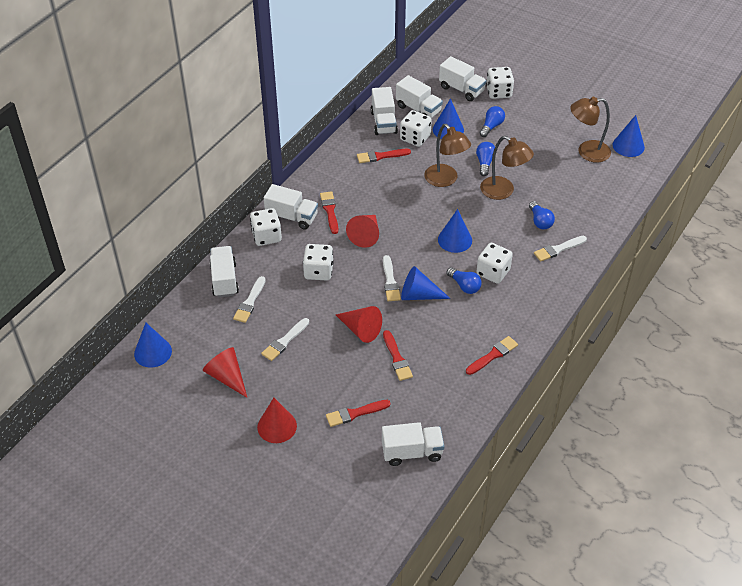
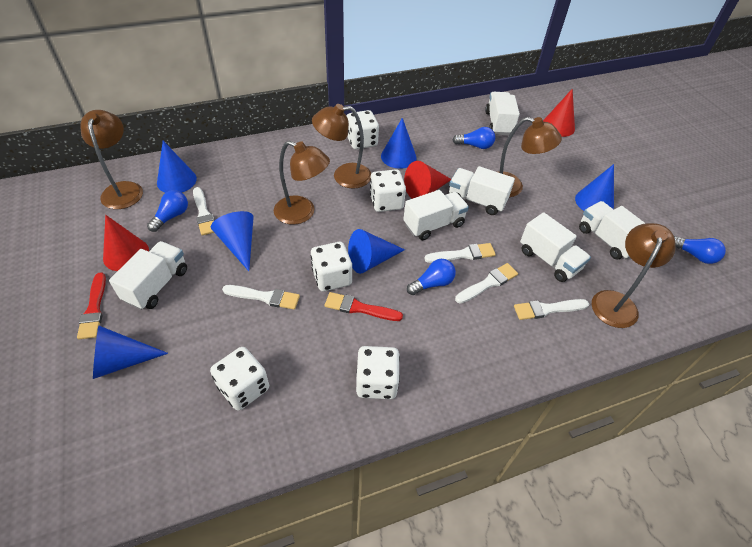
blue cone: [134,323,172,368] [401,266,451,300] [433,98,464,139] [438,209,472,253] [613,115,645,157] = 5 -> [93,326,168,379] [157,141,197,193] [211,211,254,271] [348,229,405,274] [381,118,417,169] [575,164,614,211] = 6
brown lamp: [424,124,471,187] [480,136,534,200] [570,97,611,163] = 3 -> [80,110,143,209] [274,141,330,225] [312,104,371,189] [498,117,562,197] [592,223,676,328] = 5
red brush: [320,191,339,234] [326,400,391,427] [357,149,411,163] [383,330,413,381] [466,336,518,375] = 5 -> [77,272,106,339] [325,292,403,321] = 2
red cone: [203,347,247,398] [257,398,297,443] [336,306,382,343] [346,215,379,248] = 4 -> [103,215,149,271] [404,161,451,199] [543,89,575,137] = 3
white brush: [233,276,266,323] [261,318,309,361] [383,255,401,301] [534,236,587,262] = 4 -> [193,187,215,236] [222,285,300,310] [424,243,496,263] [455,263,518,304] [514,299,589,320] = 5

